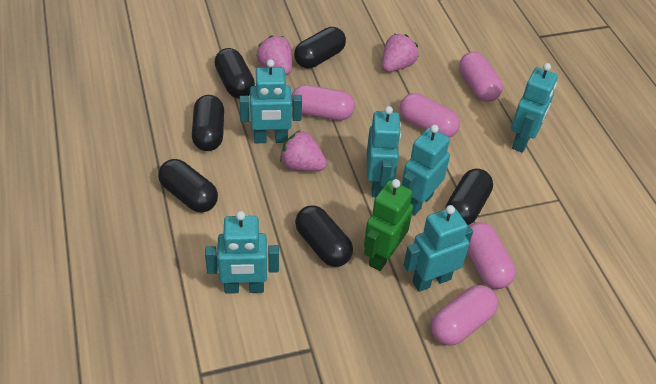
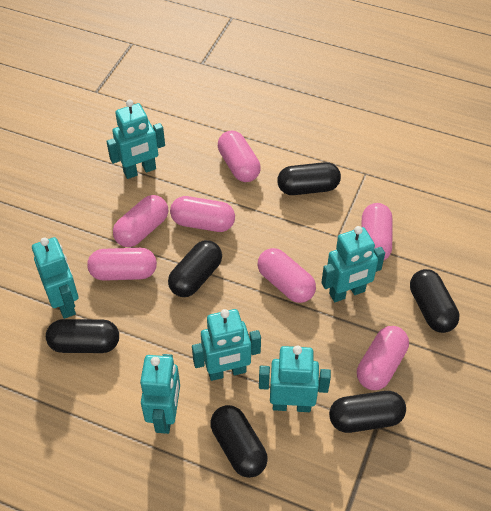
green robot: [364,179,413,271] = 1 -> none = 0
pink capsule: [291,85,355,120] [400,93,460,138] [431,285,498,346] [459,52,503,102] [467,222,516,289] = 5 -> [87,248,157,281] [113,195,168,247] [170,196,235,232] [218,131,261,182] [258,248,316,303] [357,326,409,390] [361,203,392,260] = 7
pink strawberry: [256,35,292,75] [280,130,327,171] [382,34,418,72] = 3 -> none = 0

